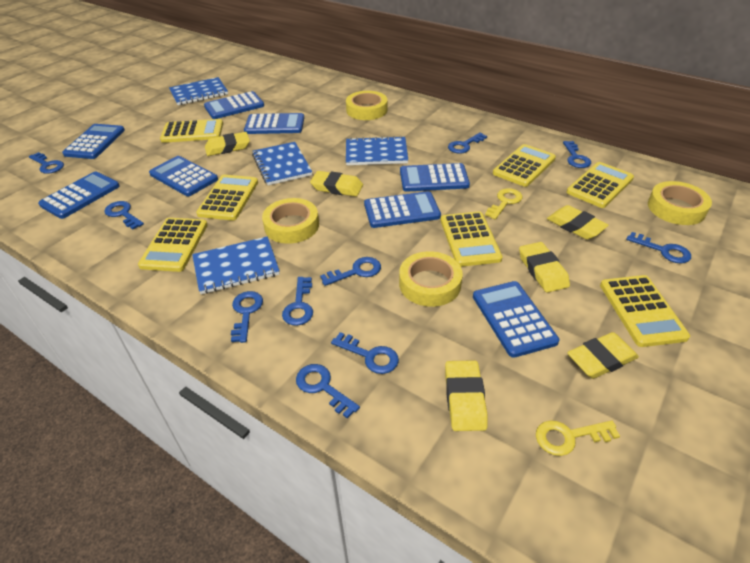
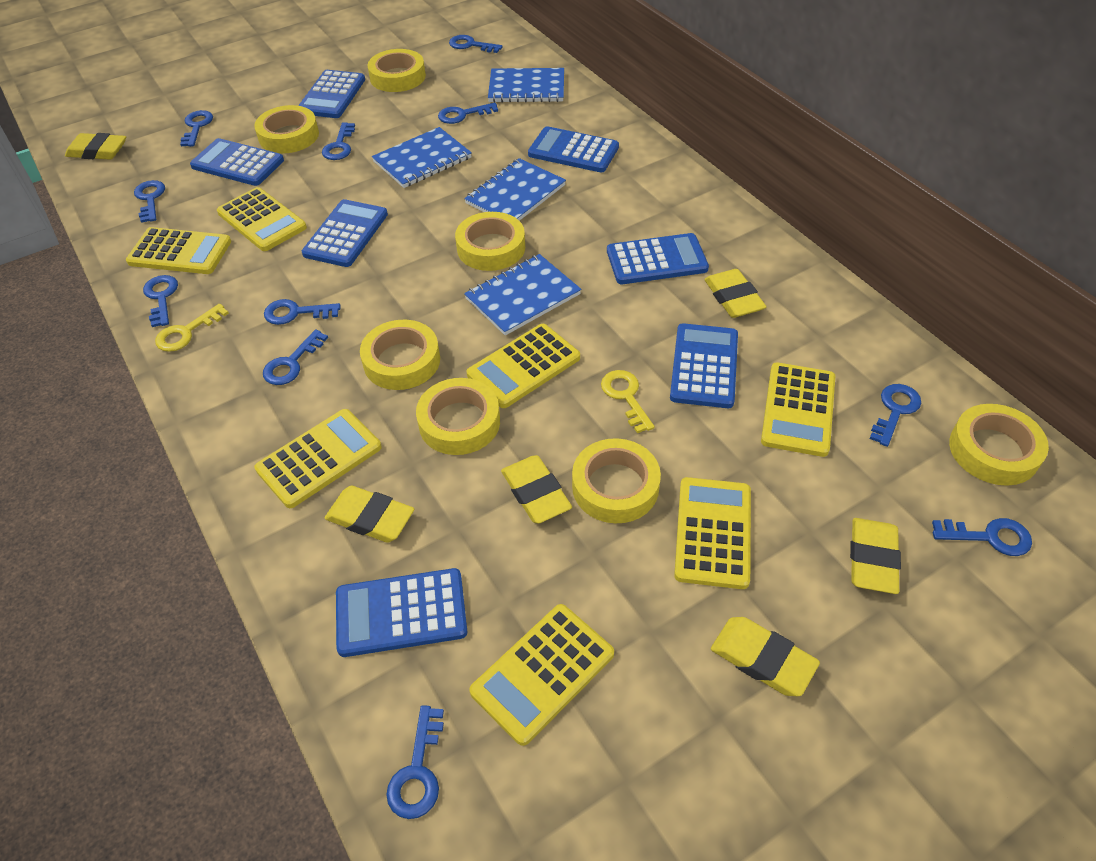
blue calculator: [38,171,120,219] [62,124,125,159] [149,156,218,196] [204,91,264,119] [244,113,304,134] [364,191,441,228] [400,163,470,192] [473,281,559,358] = 8 -> [190,138,284,186] [298,70,365,118] [302,199,388,267] [336,568,467,657] [528,126,619,172] [607,233,709,284] [670,323,738,408] = 7
blue key: [29,152,64,174] [104,201,144,229] [231,291,263,343] [282,277,313,326] [296,364,360,419] [320,257,381,286] [331,332,399,374] [448,132,487,154] [563,141,591,168] [626,232,691,264] = 10 -> [134,180,165,223] [143,275,178,327] [180,110,213,147] [263,329,328,385] [264,299,341,325] [322,122,355,160] [386,705,444,819] [438,102,498,124] [449,35,503,53] [870,384,921,447] [932,518,1032,556] = 11
yellow tape: [262,198,319,244] [346,91,387,120] [399,251,463,307] [648,181,712,225] = 4 -> [254,105,319,154] [360,320,440,390] [368,49,426,92] [416,378,500,455] [455,212,525,271] [572,438,661,523] [949,404,1049,486] = 7

